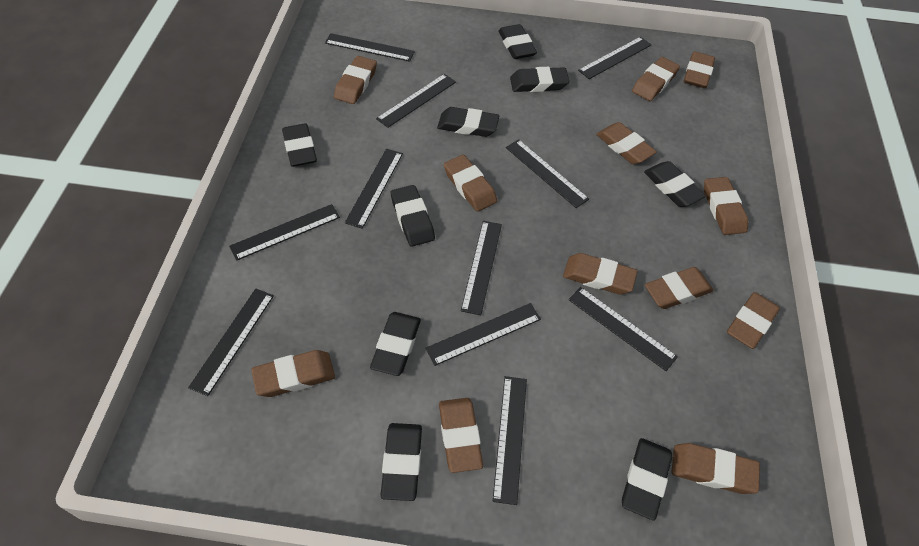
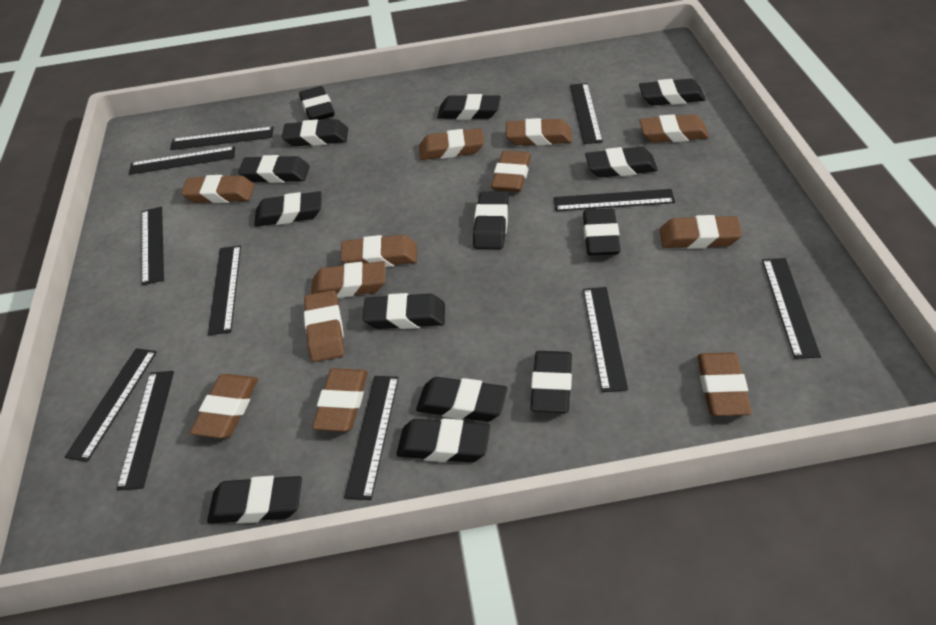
black eraser: [282,123,317,167] [370,312,421,376] [381,423,422,501] [391,185,435,247] [437,107,499,137] [498,24,537,59] [510,67,569,92] [622,438,672,521] [644,161,706,207] = 9 -> [207,476,302,524] [238,155,310,183] [254,191,322,227] [282,119,348,146] [299,86,335,120] [362,293,445,329] [396,418,490,463] [416,377,508,422] [437,94,501,120] [473,191,509,249] [530,351,572,413] [583,208,621,256] [585,147,658,178] [639,79,706,106] = 14

